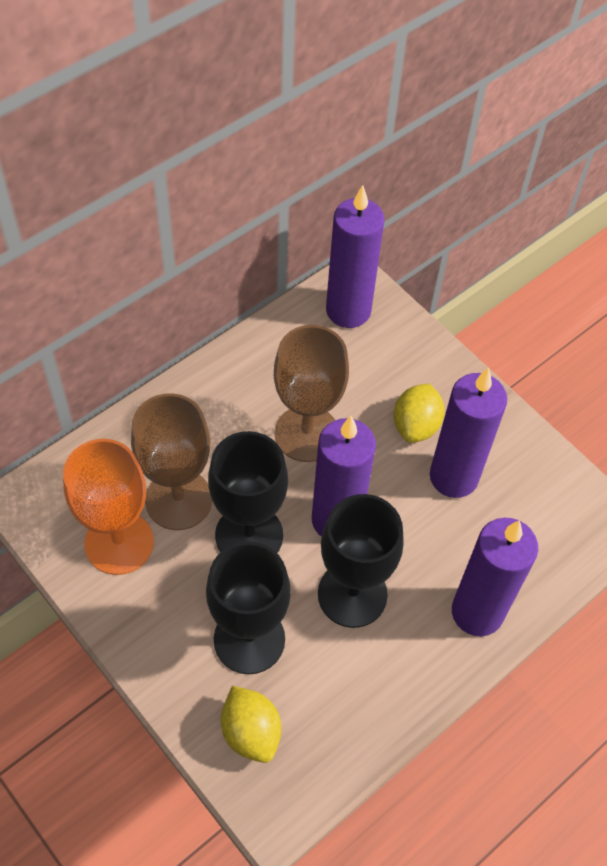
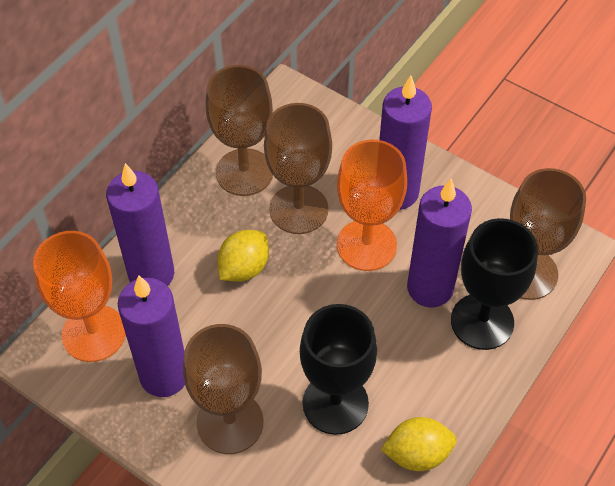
black goblet: [206,541,291,674] [208,431,288,553] [318,494,404,628] = 3 -> [300,304,377,435] [451,218,538,350] = 2
brown goblet: [131,393,212,530] [274,325,349,462] = 2 -> [183,324,263,454] [206,65,273,196] [264,103,332,234] [510,168,586,300] = 4
orange goblet: [63,439,154,575] = 1 -> [33,231,125,362] [337,139,407,271] = 2

